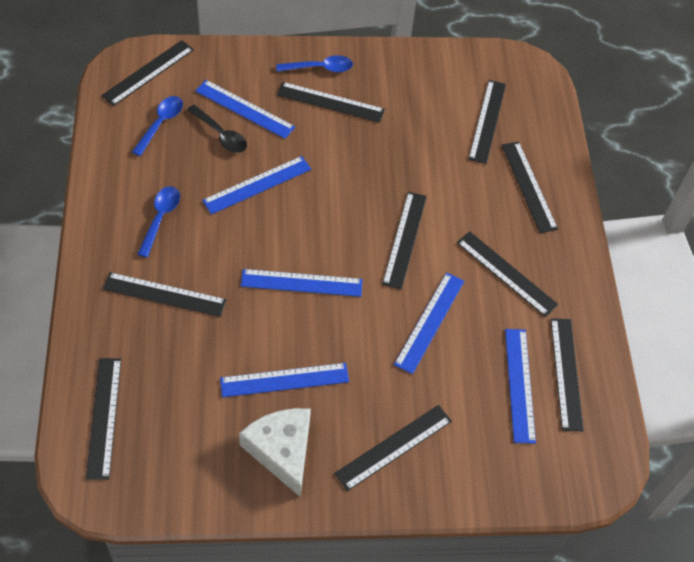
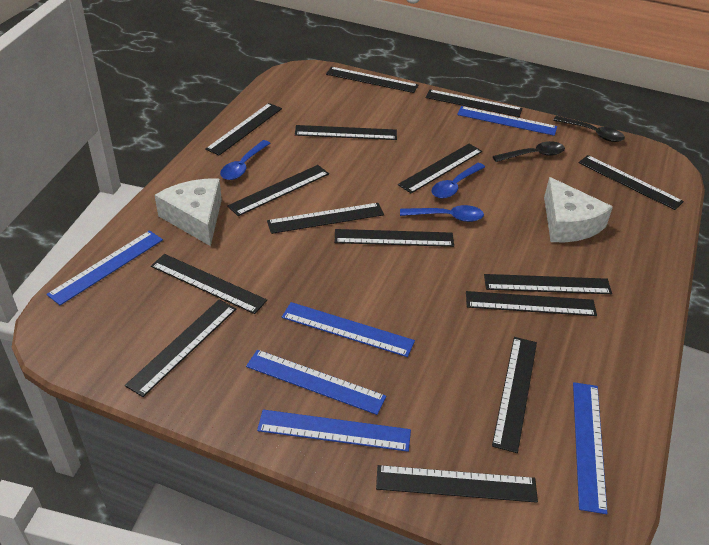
black ruler: [86,358,121,480] [101,40,194,106] [103,272,227,317] [277,82,385,123] [334,405,452,491] [382,192,427,290] [457,231,558,317] [468,80,506,164] [502,141,558,233] [551,318,584,431] = 10 -> [125,300,236,397] [151,254,267,314] [205,103,282,156] [227,165,329,216] [267,203,384,234] [295,125,397,140] [326,67,418,93] [335,229,454,247] [376,465,538,503] [398,144,482,193] [426,90,522,117] [466,291,597,316] [484,274,612,294] [492,337,537,453] [579,155,684,210] = 15
black spoon: [187,105,247,153] = 1 -> [493,141,565,162] [553,116,625,142] = 2
white cheese: [239,408,311,497] = 1 -> [155,178,222,246] [544,177,613,242] = 2

